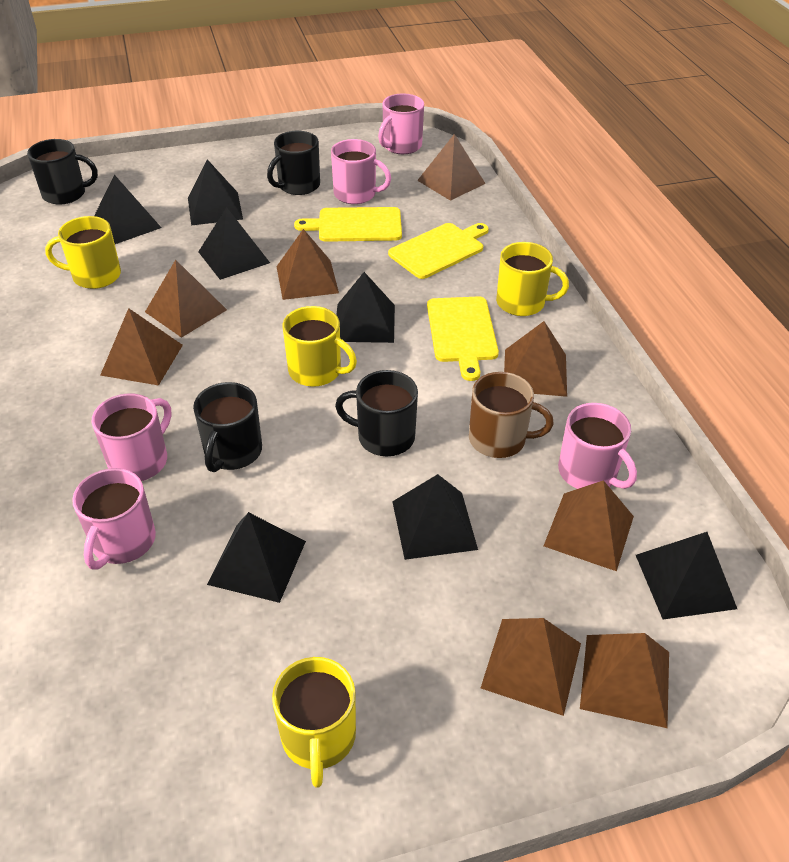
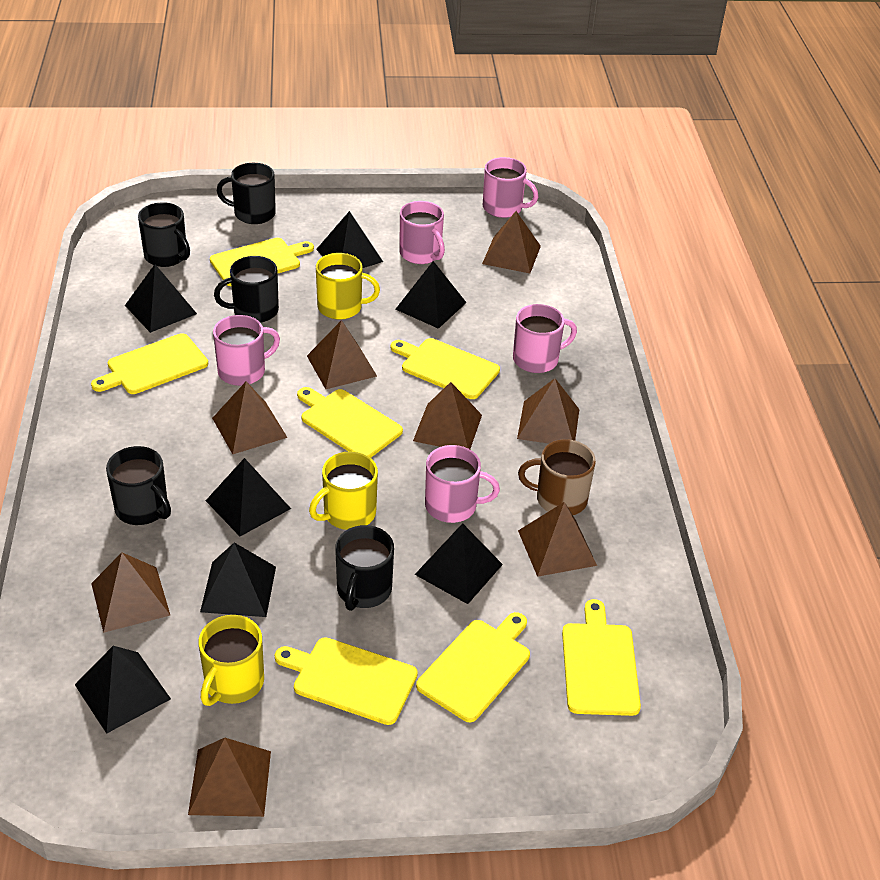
black mug: [27,139,98,205] [193,382,262,472] [267,131,320,195] [335,370,418,456] = 4 -> [106,446,171,525] [138,203,190,267] [214,256,279,323] [217,163,276,224] [335,525,394,611] = 5
yellow cutting board: [294,207,402,242] [388,223,489,279] [427,296,499,381] = 3 -> [91,333,208,394] [210,238,314,286] [275,637,418,725] [297,387,403,458] [391,338,500,399] [416,612,530,722] [562,599,641,716] = 7
yellow mug: [45,216,121,289] [272,657,356,788] [283,306,357,387] [496,242,569,316] = 4 -> [199,615,264,706] [309,451,378,530] [316,253,380,320] = 3

